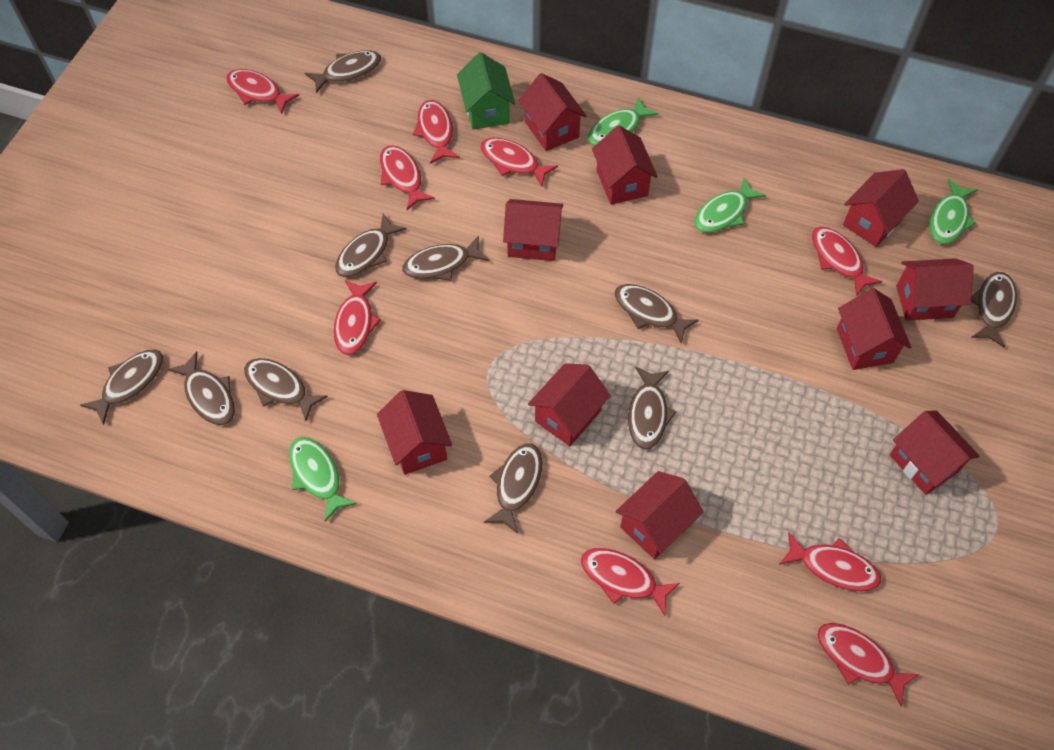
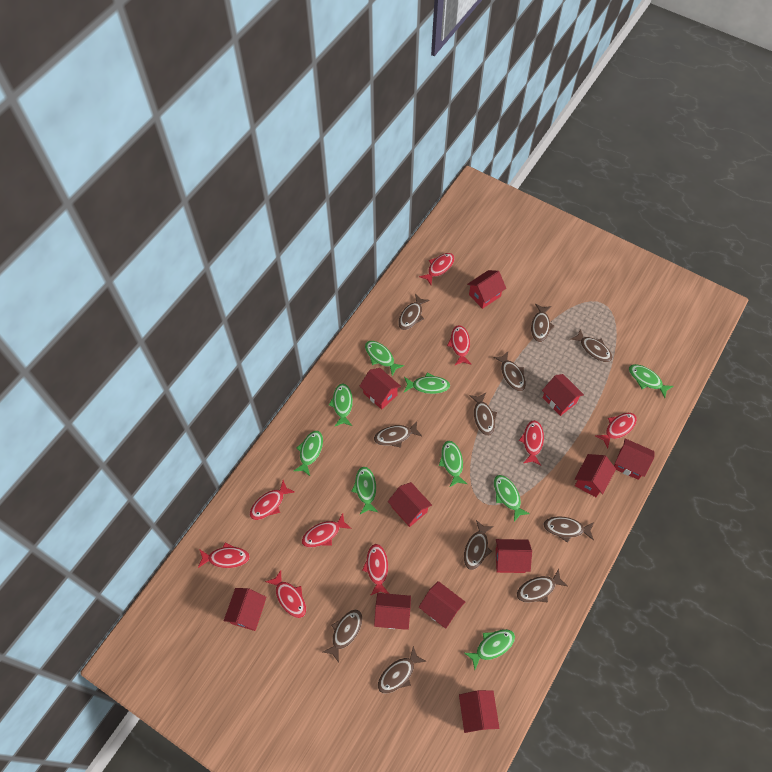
brown fish: [80,350,163,425] [167,351,235,425] [244,358,328,421] [305,50,381,93] [335,213,407,277] [402,235,489,281] [484,443,542,534] [614,284,699,344] [628,366,676,450] [971,272,1017,348] = 10 -> [323,610,362,663] [374,421,422,448] [378,646,427,694] [398,294,430,330] [464,520,494,570] [469,393,497,436] [493,352,526,391] [517,569,567,603] [531,303,555,342] [543,516,594,543] [570,329,612,362] = 11
green fish: [289,437,357,522] [588,97,658,146] [694,178,766,233] [929,179,978,244] = 4 -> [294,431,323,476] [329,383,353,427] [351,467,378,514] [365,341,404,376] [404,373,450,394] [439,441,467,487] [465,629,515,669] [494,475,530,521] [629,364,674,398] = 9
green house: [457,52,515,130] = 1 -> none = 0
red house: [377,390,452,475] [503,199,563,261] [518,73,587,151] [528,363,611,447] [592,125,658,205] [616,471,704,559] [837,288,911,370] [843,169,919,247] [890,410,979,495] [896,258,974,321] = 10 -> [224,588,266,631] [360,368,401,410] [374,593,411,630] [388,482,432,527] [419,581,465,628] [459,690,499,733] [467,270,506,309] [496,539,532,573] [542,374,584,416] [575,454,616,497] [614,438,655,480] = 11

